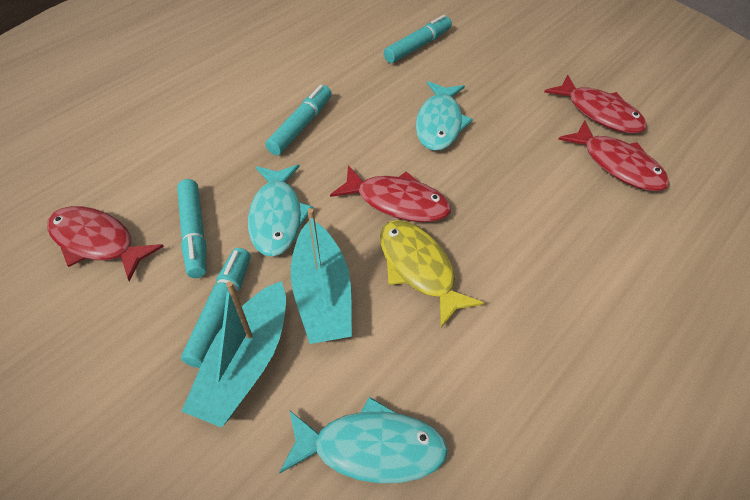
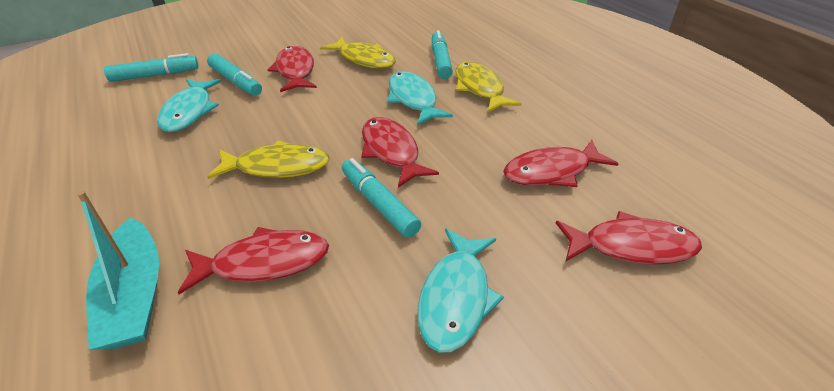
red fish: [47,206,164,282] [330,165,451,222] [544,75,647,133] [558,120,670,191] = 4 -> [178,227,329,295] [267,46,317,92] [362,117,439,188] [503,140,619,187] [556,211,702,265] = 5
turquoise boat: [181,281,286,428] [291,208,352,344] = 2 -> [77,191,159,350] = 1
yellow fish: [380,220,484,328] = 1 -> [207,140,330,179] [320,37,396,69] [455,62,522,112] = 3

